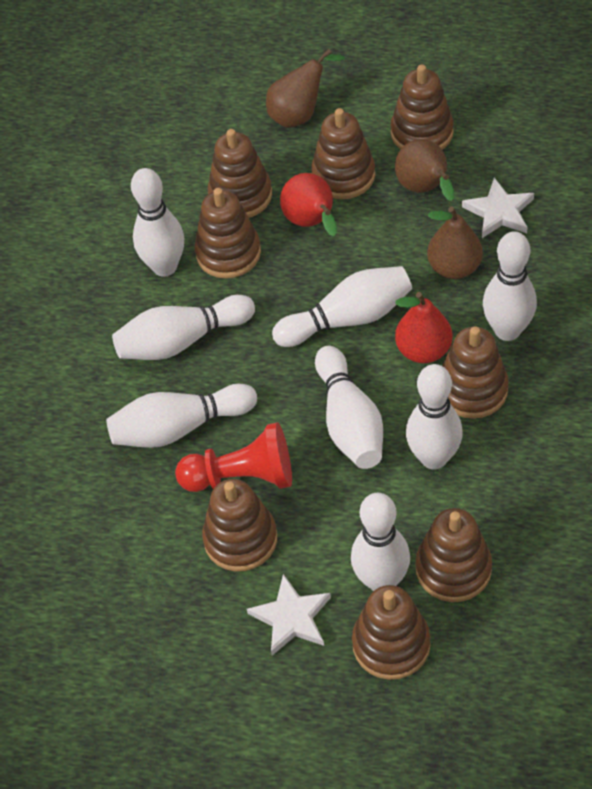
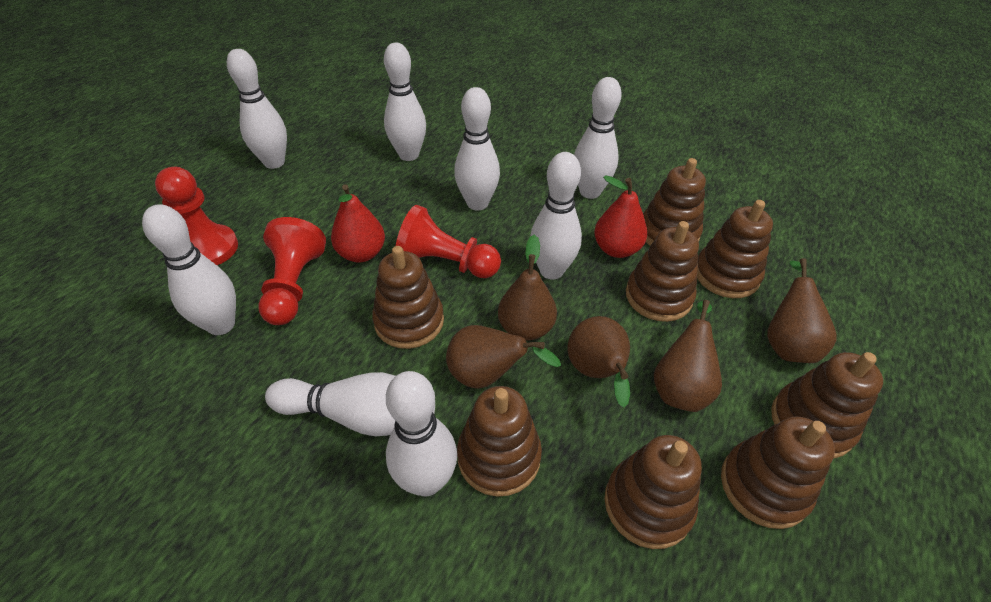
brown pear: [266,49,345,128] [395,139,454,201] [427,207,483,279] = 3 -> [446,325,561,389] [498,235,557,340] [567,316,630,408] [654,300,722,412] [767,258,837,363] = 5
red pawn: [175,422,292,492] = 1 -> [155,167,238,265] [258,217,326,325] [396,205,501,278] = 3
white star: [247,574,331,655] [462,178,534,238] = 2 -> none = 0

